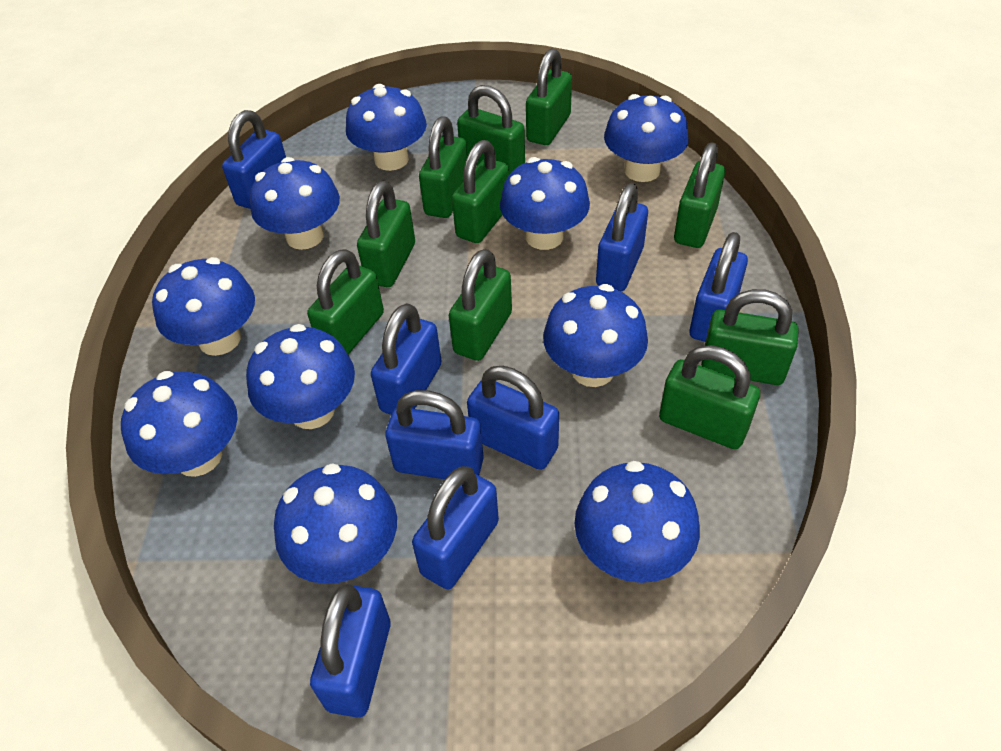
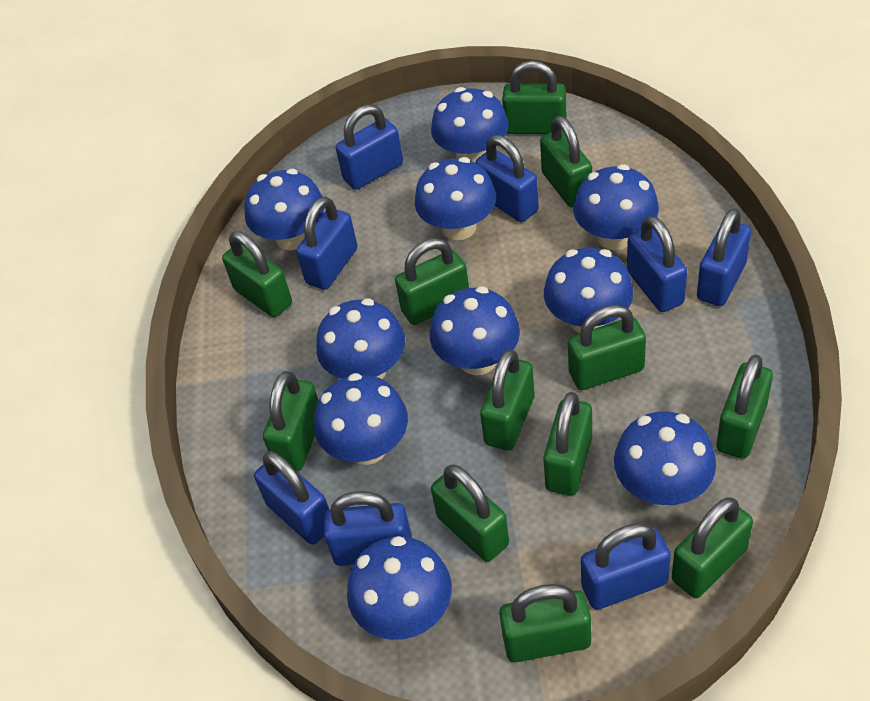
green padlock: [307,249,384,355] [357,181,415,287] [419,116,467,218] [449,249,512,361] [452,140,509,243] [457,85,525,175] [526,48,572,145] [659,345,760,449] [674,142,725,248] [701,289,799,385] = 10 -> [222,231,292,317] [263,371,318,471] [395,238,469,325] [431,465,509,562] [480,349,535,450] [499,584,591,662] [502,61,567,134] [540,116,592,207] [543,392,592,495] [568,305,646,390] [672,497,753,598] [717,355,773,459] = 12

